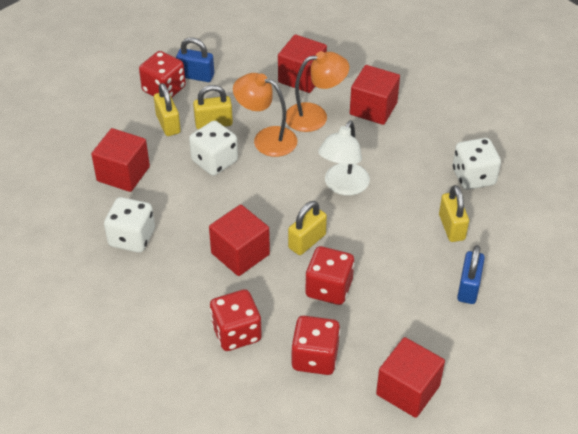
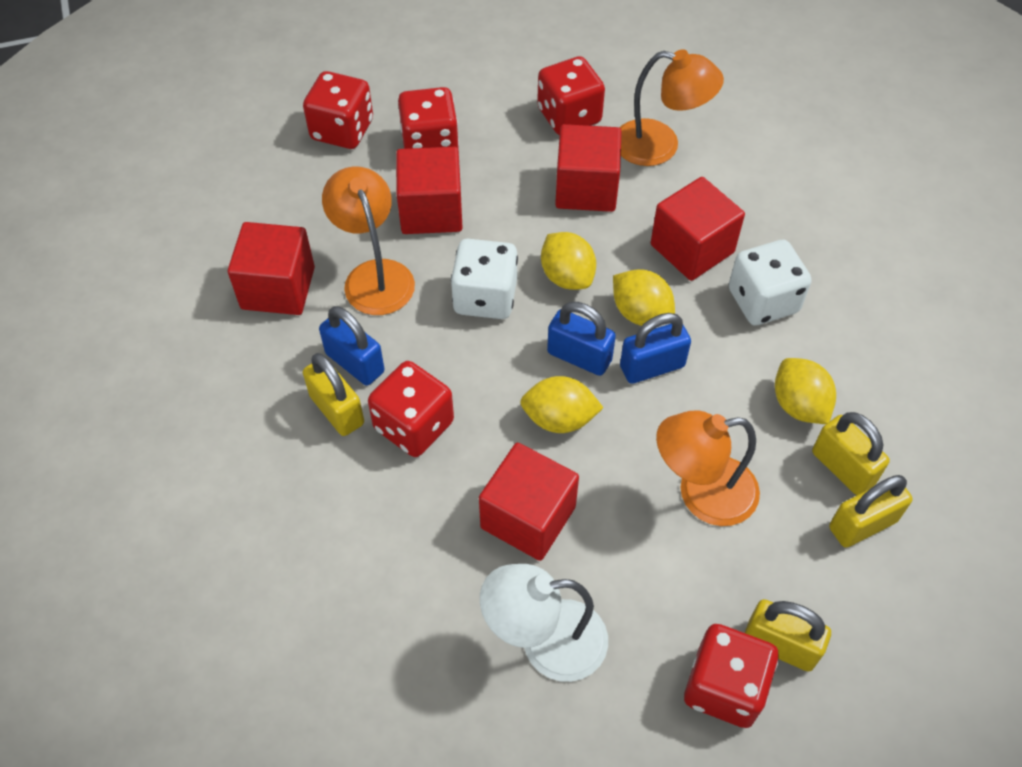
blue padlock: [176,37,214,82] [457,245,485,304] = 2 -> [319,306,384,385] [547,302,616,376] [620,313,691,384] = 3
orange lamp: [233,73,297,157] [286,51,349,132] = 2 -> [322,166,415,315] [620,49,724,166] [656,410,760,526] = 3
red dice: [139,51,186,98] [210,289,262,351] [291,316,340,375] [305,246,354,305] = 4 -> [303,71,373,149] [368,361,454,457] [398,87,459,149] [537,56,605,135] [684,624,778,728] = 5
white dice: [104,197,155,253] [189,121,238,176] [453,138,501,190] = 3 -> [451,239,518,319] [729,240,812,325] = 2
yellow lemon: none = 0 -> [520,376,604,433] [541,232,596,290] [613,269,675,326] [775,358,836,424] = 4

